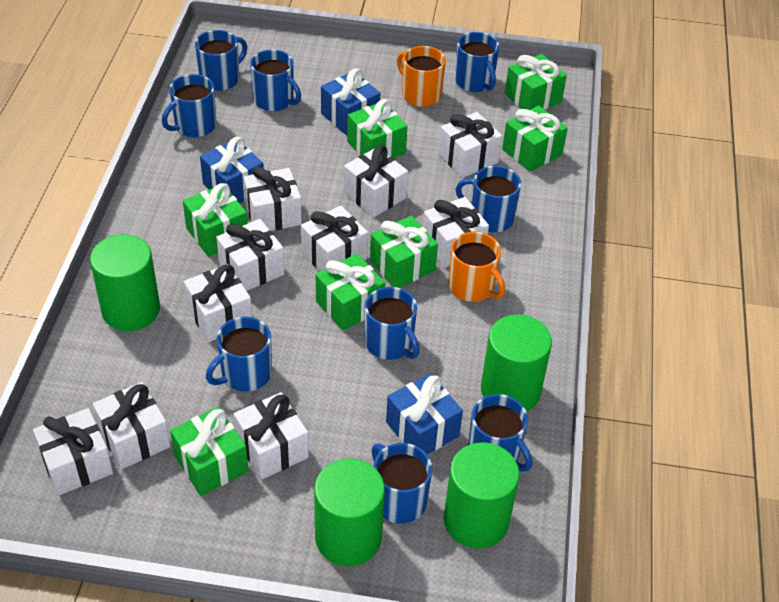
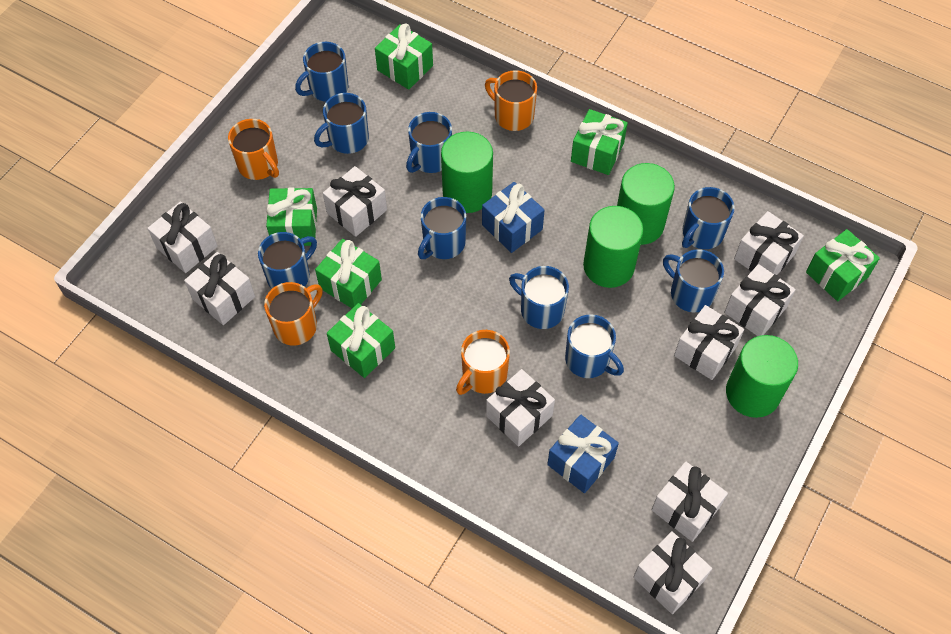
blue gift: [200,137,264,203] [321,68,380,136] [386,373,463,454] = 3 -> [482,182,545,253] [547,414,619,493] = 2
green gift: [170,407,248,496] [183,183,248,257] [316,254,385,331] [347,99,408,158] [370,216,438,288] [502,106,568,172] [505,54,567,110] = 7 -> [266,187,317,246] [315,239,382,308] [327,303,395,378] [375,23,433,90] [571,109,628,175] [806,229,880,301] = 6
orange mug: [397,46,446,107] [448,232,505,302] = 2 -> [228,119,279,180] [264,282,323,346] [456,330,510,395] [485,70,537,131] = 4
white gift: [33,408,113,496] [93,382,170,469] [184,264,252,342] [216,219,284,291] [234,392,309,480] [243,167,302,231] [301,206,368,272] [344,145,408,217] [423,197,489,268] [438,112,502,178] = 10 -> [147,202,218,273] [184,252,255,325] [323,166,387,237] [486,369,555,447] [633,531,712,614] [651,462,728,542] [674,305,744,380] [724,264,796,336] [734,211,804,275] = 9

